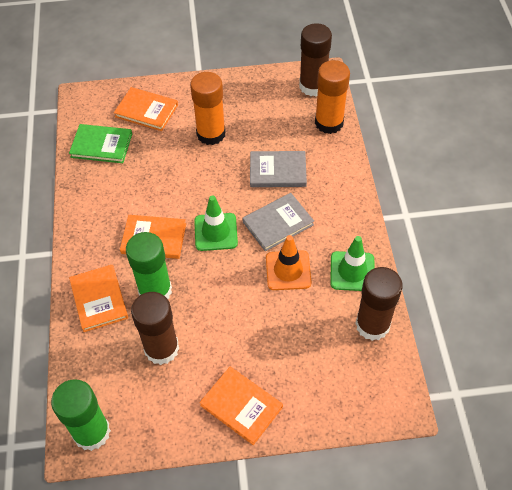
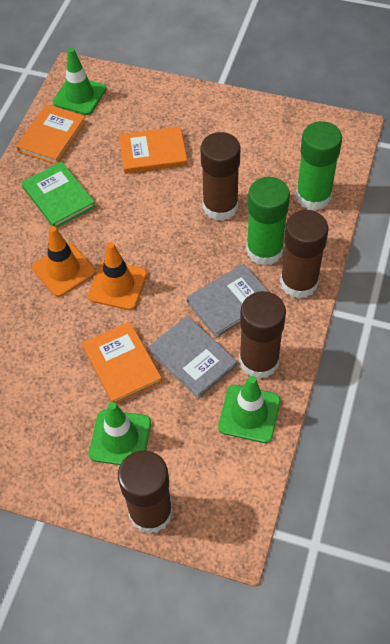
brown glue stick: [131,292,179,365] [299,23,332,96] [355,267,403,341] = 3 -> [118,450,173,534] [201,132,240,221] [239,291,286,379] [280,210,328,299] = 4
green traffic cone: [194,195,238,251] [330,236,375,291] = 2 -> [53,48,106,115] [89,402,151,465] [218,376,280,443] = 3
orange book: [69,265,128,332] [114,87,178,131] [120,215,186,259] [200,367,283,445] = 4 -> [16,104,86,164] [82,322,162,404] [119,126,187,174] = 3
orange glue stick: [190,72,226,145] [315,60,350,134] = 2 -> none = 0
orange traffic cone: [266,235,311,290] = 1 -> [32,226,95,297] [88,242,147,310] = 2

